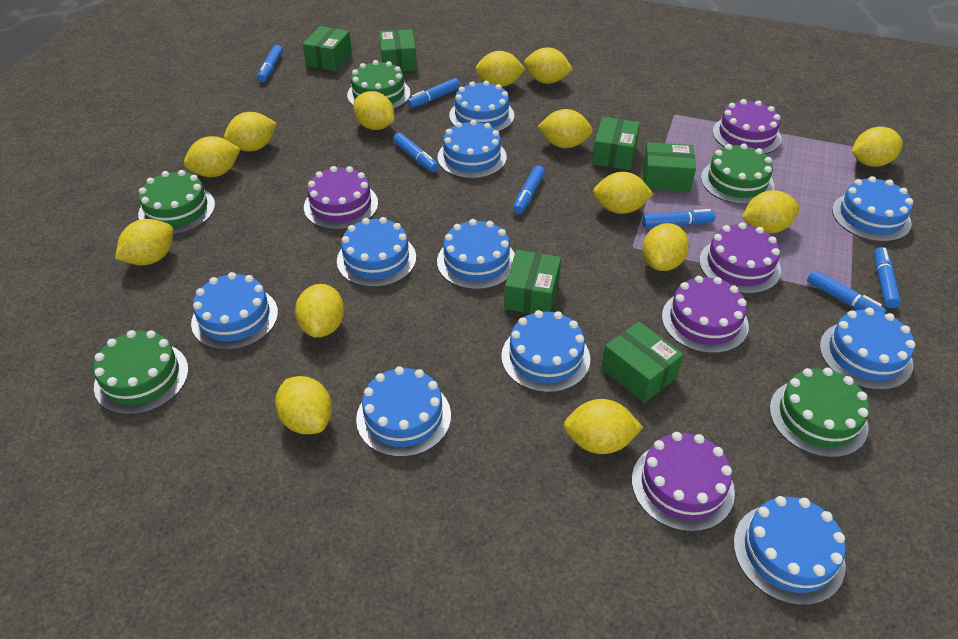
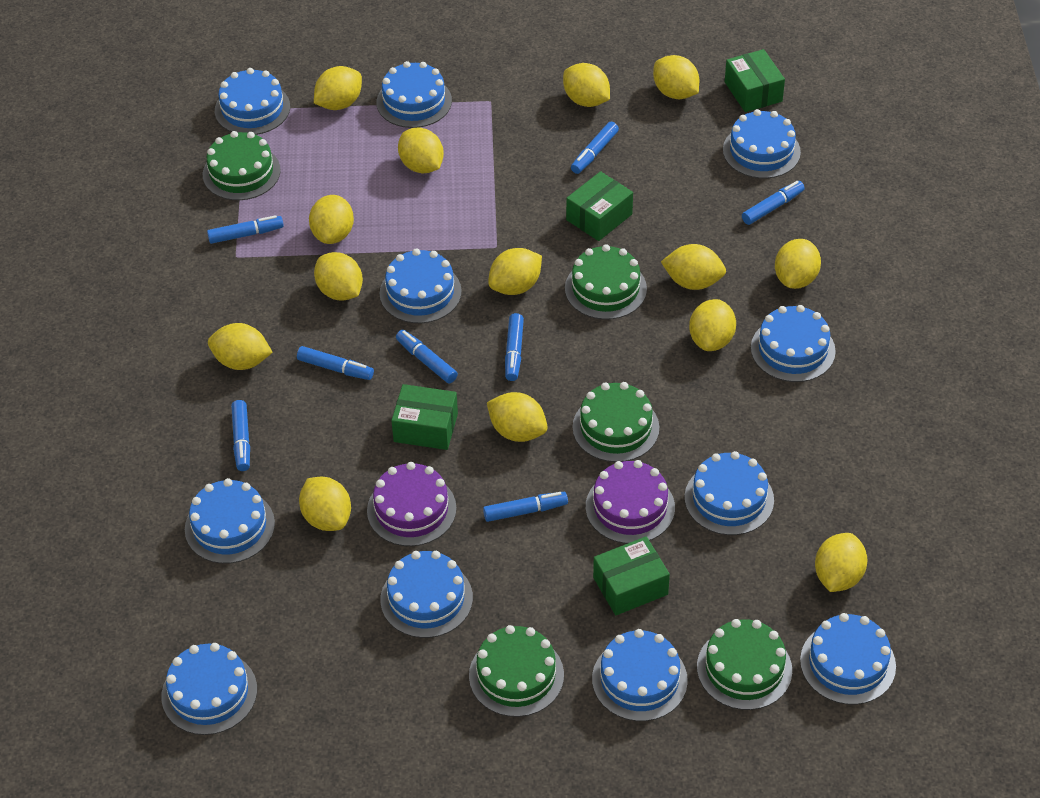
blue cake: [191,272,278,350] [337,217,416,287] [356,366,451,457] [437,120,507,179] [437,219,515,290] [449,81,514,132] [501,310,590,393] [734,496,846,605] [820,308,915,390] [832,176,913,242] = 10 -> [161,643,257,735] [185,478,275,564] [215,68,290,135] [377,61,452,128] [379,249,462,323] [380,551,473,638] [592,629,688,721] [685,451,774,535] [723,109,801,179] [751,305,836,382] [800,613,896,705] = 11
blue marker: [257,45,283,82] [393,133,439,172] [407,78,460,108] [513,165,545,214] [642,209,715,228] [807,270,886,313] [874,247,901,308] = 7 -> [207,215,284,244] [231,400,250,471] [297,346,374,380] [396,330,458,383] [483,492,568,522] [505,313,524,381] [571,122,619,174] [742,181,805,225] = 8
green box: [302,26,352,71] [379,29,417,71] [504,250,561,314] [592,117,640,170] [601,322,684,403] [643,142,696,192] = 6 -> [391,384,458,450] [566,171,633,241] [593,536,670,615] [725,49,785,112] = 4
purple cake: [304,166,378,230] [632,432,735,532] [662,276,749,353] [699,222,781,294] [712,99,781,154] = 5 -> [367,462,456,546] [586,460,675,544] = 2

